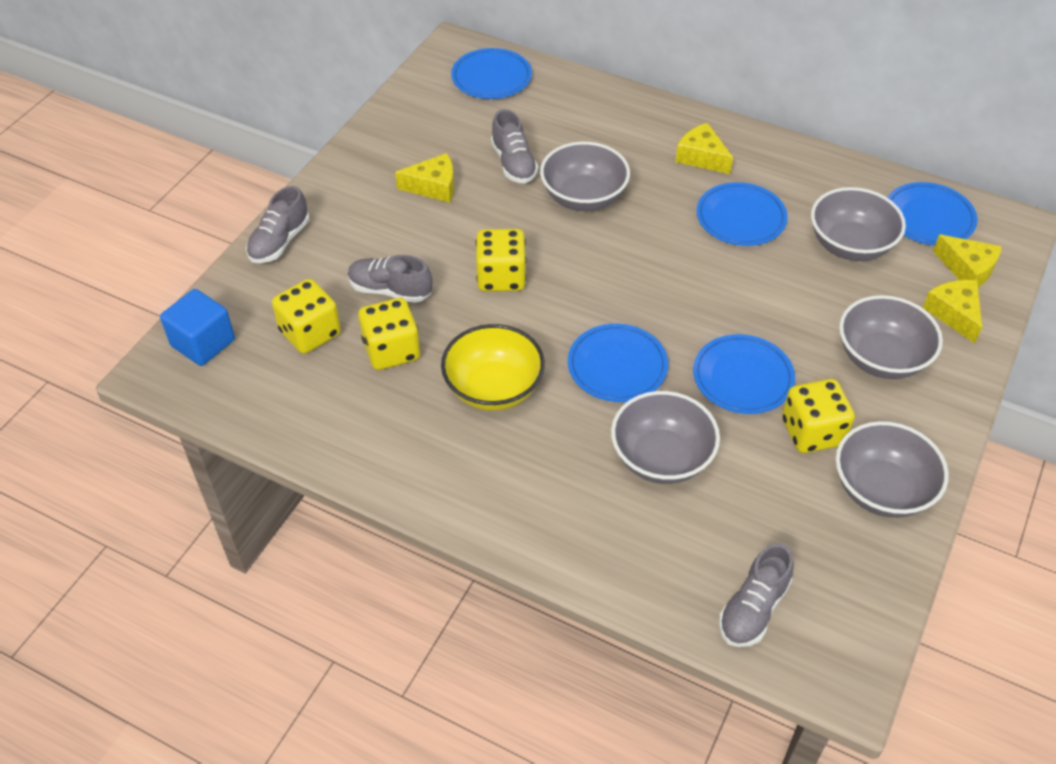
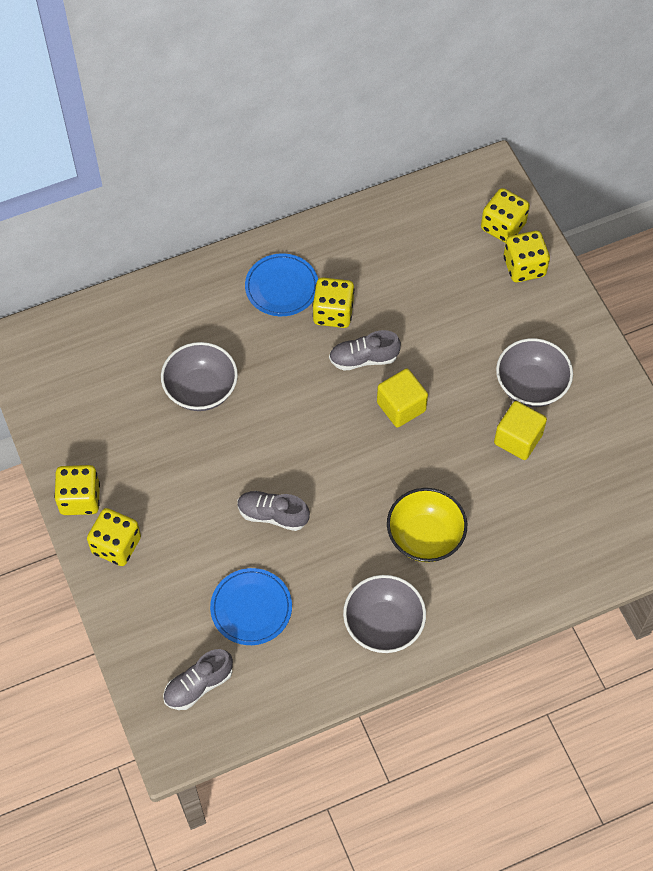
blue cube: [160,289,235,366] = 1 -> none = 0
blue plate: [451,48,532,99] [568,324,668,402] [693,334,795,414] [697,182,788,246] [888,182,977,245] = 5 -> [210,568,292,645] [245,253,318,316] = 2
grey bowl: [540,142,630,211] [611,391,720,484] [811,187,906,261] [836,421,949,518] [839,295,943,379] = 5 -> [161,342,238,411] [343,575,426,653] [496,338,573,407] = 3
grey shoe: [246,186,309,263] [348,255,432,303] [491,109,538,183] [719,543,794,647] = 4 -> [163,649,233,710] [238,491,310,531] [329,330,401,371] = 3
yellow cheese: [395,153,454,203] [675,123,733,174] [923,280,982,343] [933,235,1002,287] = 4 -> none = 0
yellow cube: none = 0 -> [377,368,428,428] [494,401,547,460] = 2
yellow dice: [272,279,341,354] [359,298,420,370] [476,229,526,292] [782,379,855,453] = 4 -> [54,465,100,515] [87,508,141,566] [312,277,354,328] [481,188,530,243] [504,231,550,282] = 5

